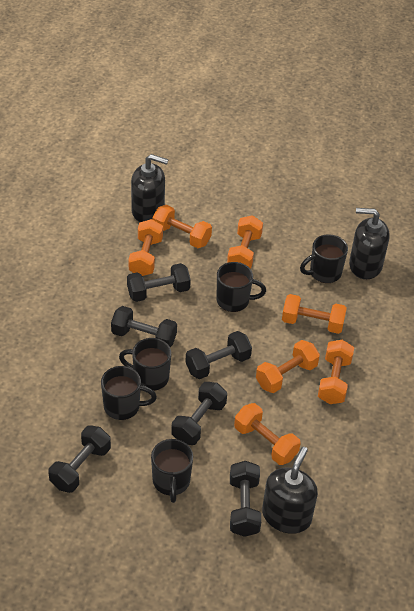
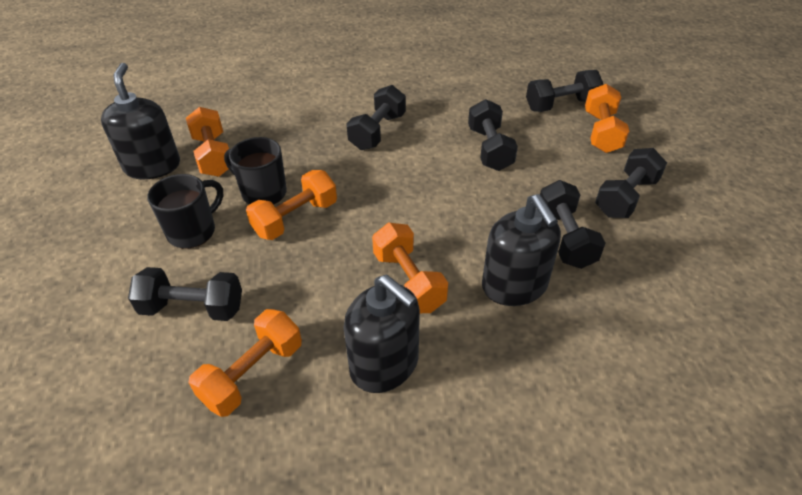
black mug: [101,366,157,420] [119,338,171,391] [151,439,193,503] [217,262,266,312] [300,234,348,283] = 5 -> [147,174,223,249] [224,137,287,205] = 2
orange dumbbell: [129,219,163,276] [153,205,212,248] [227,215,263,269] [234,403,301,465] [256,340,320,393] [282,294,347,334] [318,340,354,404] = 7 -> [186,107,229,177] [188,309,302,417] [246,170,337,240] [372,223,448,313] [585,84,629,153] = 5

